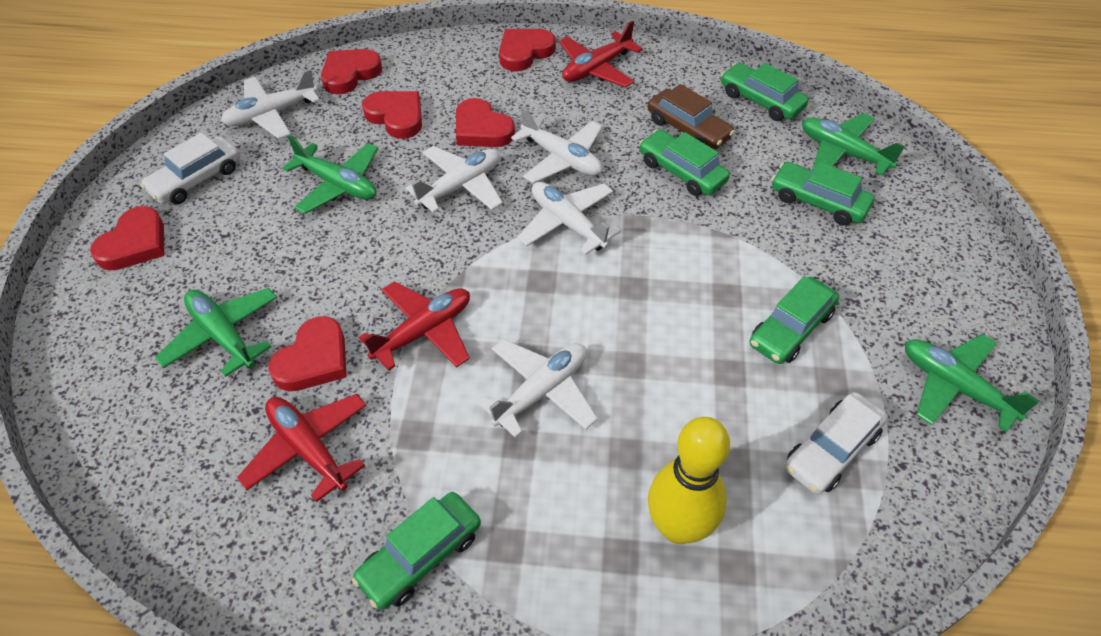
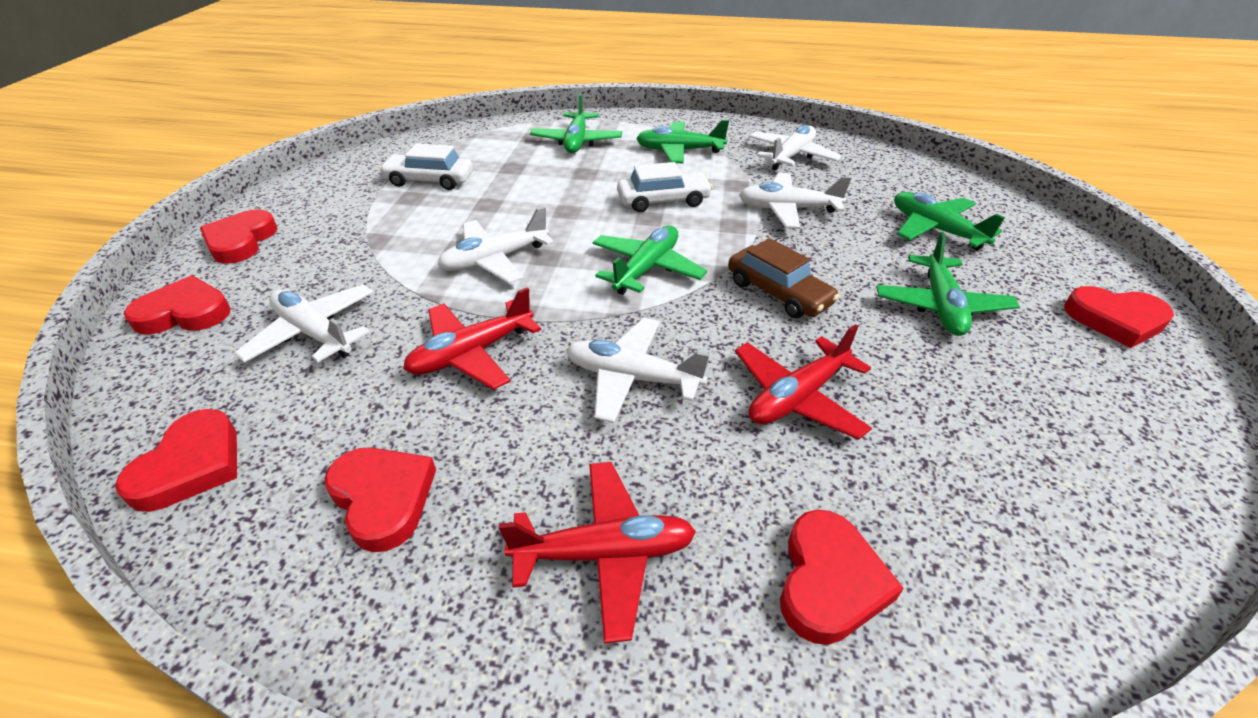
green car: [352,492,481,610] [639,129,730,196] [721,63,808,121] [750,276,839,364] [771,162,874,225] = 5 -> none = 0
green plane: [155,288,277,377] [283,135,378,214] [802,113,905,175] [905,334,1039,432] = 4 -> [530,93,622,153] [593,226,707,295] [636,120,729,163] [876,232,1020,336] [894,192,1005,250] = 5
yellow bowling pin: [648,417,730,544] = 1 -> none = 0

